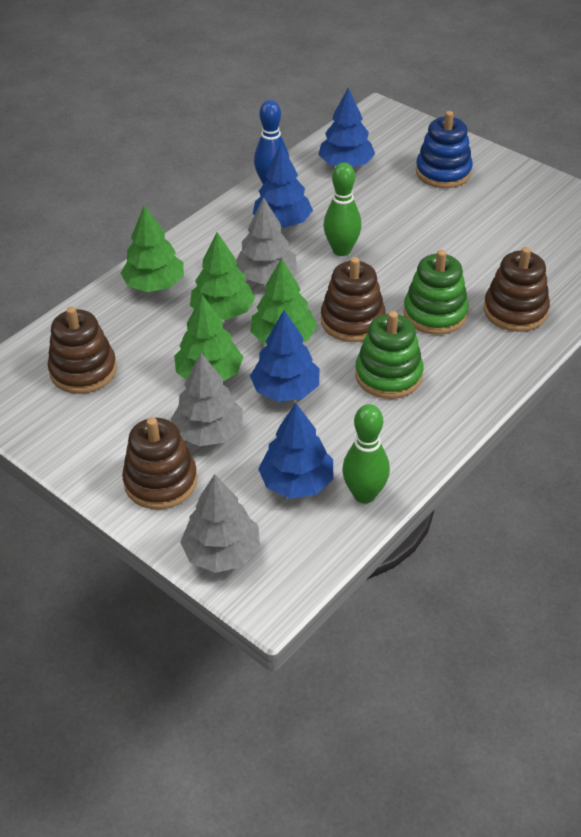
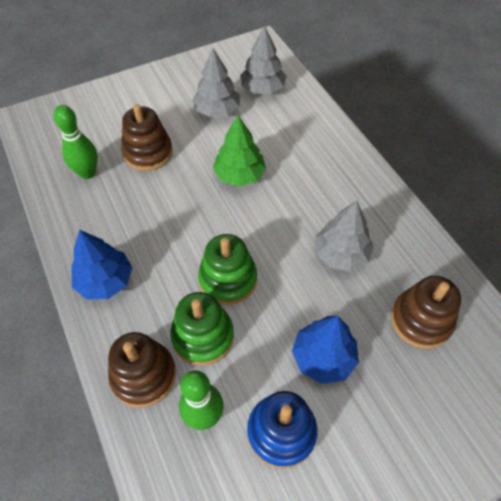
blue bowling pin: [254,100,289,185] = 1 -> none = 0
blue tree: [250,310,320,402] [253,144,313,228] [258,403,333,499] [318,88,375,167] = 4 -> [71,230,133,300] [292,316,359,384] = 2
brown stacking toy: [48,307,117,394] [122,417,197,509] [321,257,386,342] [484,247,550,332] = 4 -> [108,332,176,408] [121,104,173,171] [391,276,461,349] = 3
green tree: [121,205,184,292] [174,295,243,381] [190,232,255,320] [250,258,317,345] = 4 -> [213,115,266,186] = 1

